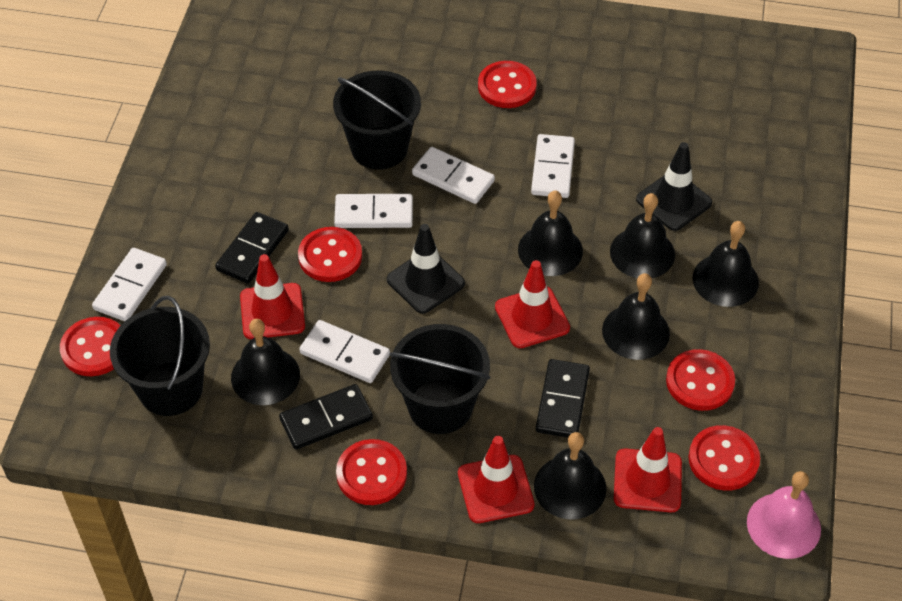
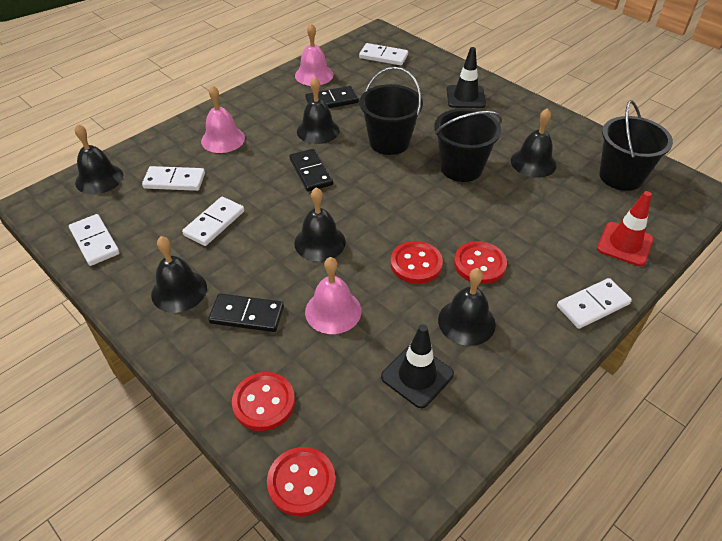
pink bell: [747,471,821,559] = 1 -> [201,85,245,153] [295,23,334,86] [305,257,361,334] = 3
red button: [60,317,121,376] [298,227,362,282] [336,439,407,505] [478,61,537,108] [666,349,735,411] [688,425,760,491] = 6 -> [232,372,295,431] [267,447,336,517] [390,241,443,284] [454,241,507,284] = 4
red traffic cone: [240,254,305,339] [458,436,535,523] [495,260,570,348] [614,427,682,512] = 4 -> [597,191,654,266] = 1

